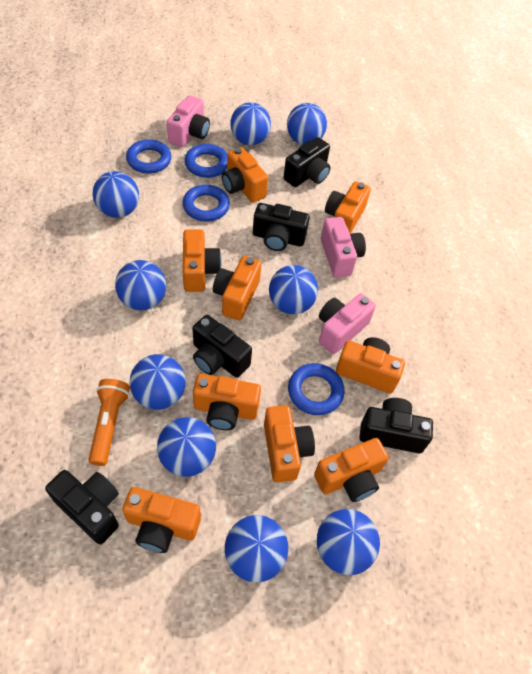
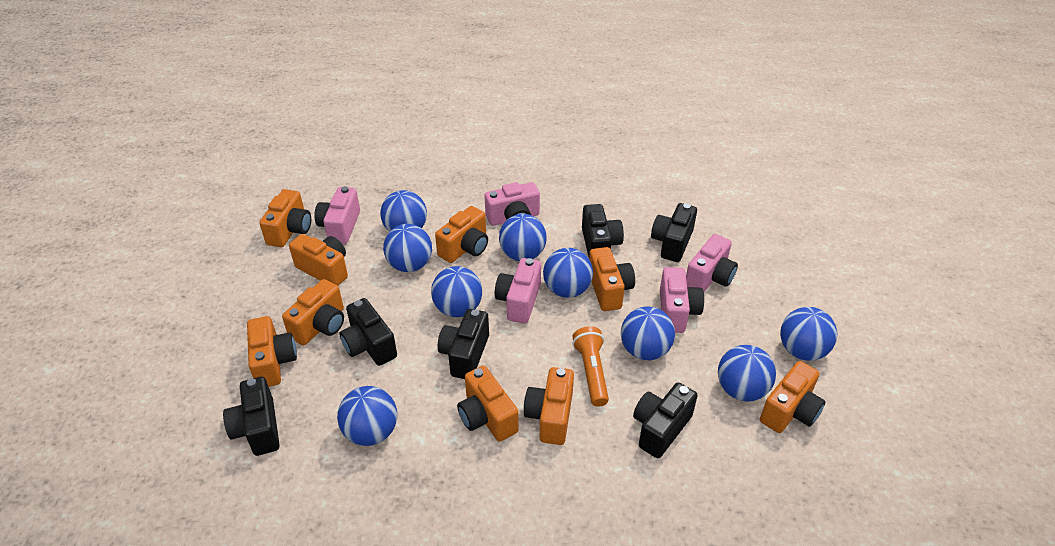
black camera: [45,470,119,545] [193,315,252,378] [253,203,310,251] [283,137,330,187] [359,398,433,453] = 5 -> [223,377,279,456] [339,298,397,366] [438,309,489,379] [582,204,624,257] [633,383,698,458] [651,203,697,262] = 6
blue ring: [126,139,171,174] [183,185,230,222] [185,144,227,178] [288,363,345,415] = 4 -> none = 0
pink camera: [167,95,210,147] [319,293,376,354] [321,217,366,278] = 3 -> [315,186,360,244] [485,182,540,226] [495,258,541,324] [660,267,704,333] [686,234,738,292] = 5

